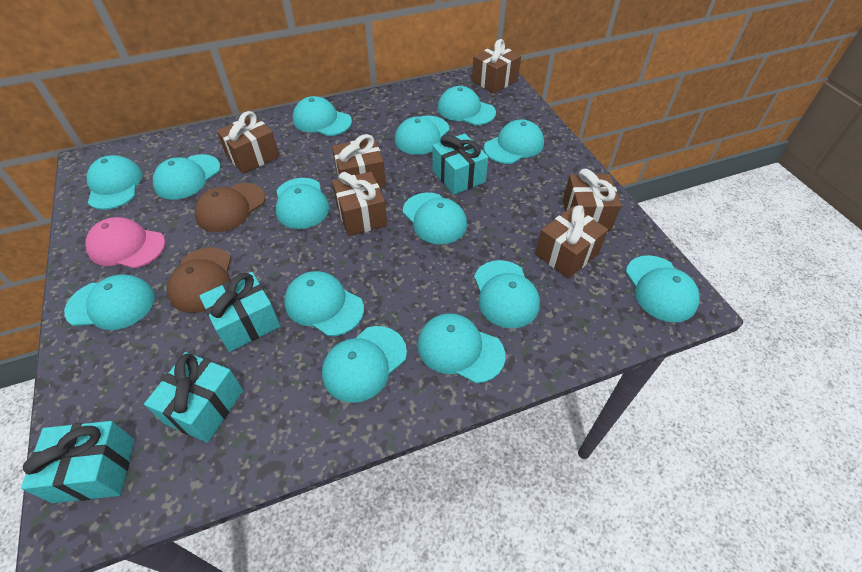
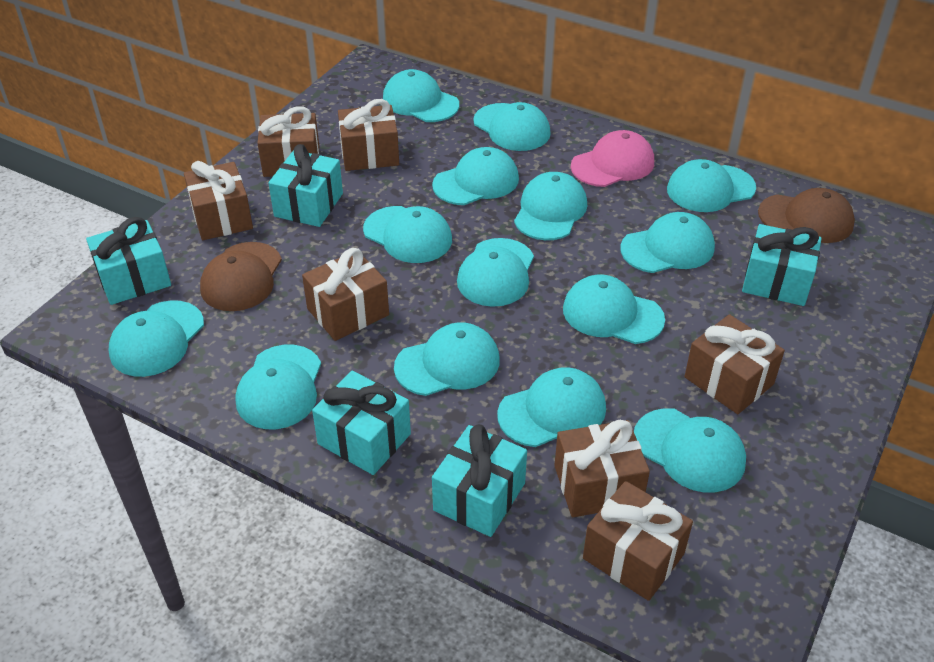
brown gift: [217,111,280,174] [332,134,386,188] [332,172,387,236] [472,39,521,94] [535,205,608,279] [563,169,621,231] = 6 -> [184,161,253,240] [257,106,319,177] [302,248,389,341] [338,99,399,171] [554,420,650,517] [583,481,693,601] [685,314,785,414] = 7
turquoise gift: [21,421,134,503] [144,352,243,443] [199,272,281,352] [432,134,488,195] = 4 -> [86,217,171,305] [268,144,343,227] [312,371,411,475] [432,424,527,537] [742,224,822,306] = 5

